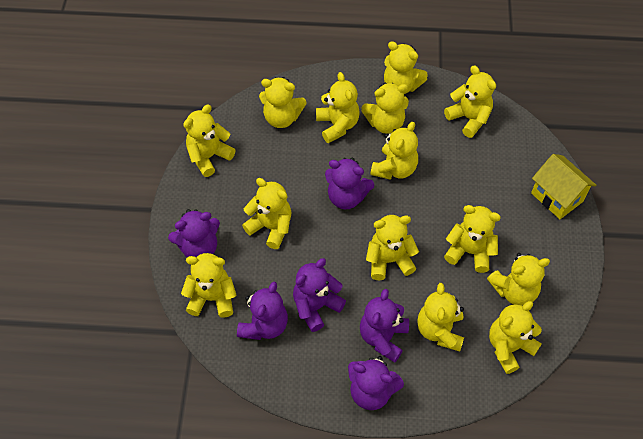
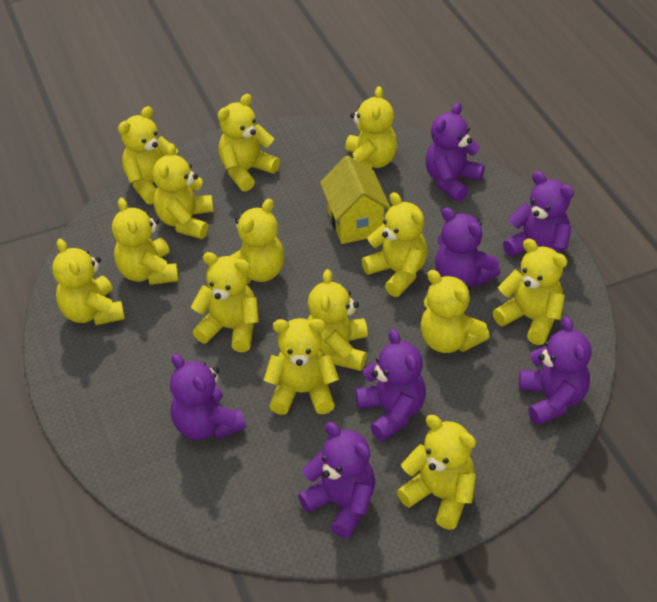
purple teddy bear: [168,209,220,258] [237,282,288,340] [293,258,346,332] [325,158,374,209] [348,356,404,410] [360,289,409,362] = 6 -> [170,354,246,440] [298,422,375,538] [355,329,426,441] [425,102,485,202] [435,207,500,287] [503,171,574,257] [519,316,592,425] = 7

